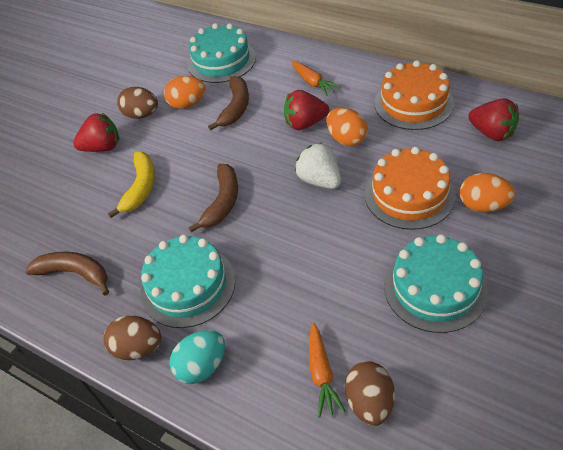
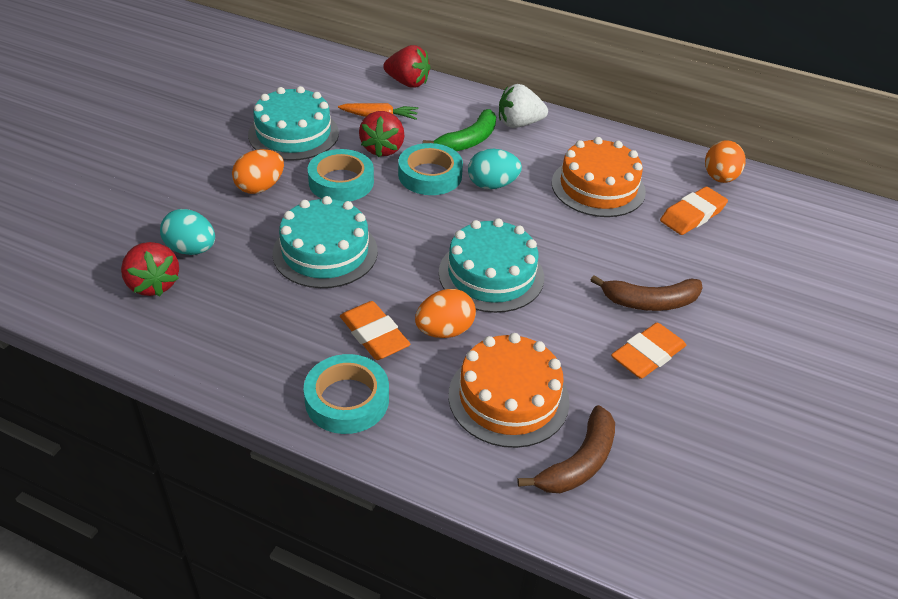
brown banana: [25,252,109,296] [189,164,238,232] [208,76,249,131] = 3 -> [518,405,615,493] [590,275,702,311] = 2
brown egg: [104,316,162,360] [117,87,158,119] [345,361,395,426] = 3 -> none = 0
green banana: none = 0 -> [423,109,496,151] = 1
orange carrot: [291,60,340,96] [309,322,346,418] = 2 -> [338,103,419,120] = 1
orange eraser: none = 0 -> [340,301,410,360] [611,323,686,379] [660,187,728,235] = 3
turquoise egg: [169,330,225,384] = 1 -> [160,209,215,255] [468,149,522,189] = 2
turquoise tape: none = 0 -> [304,354,389,434] [308,149,374,202] [398,143,463,195] = 3
yellow banana: [108,152,155,218] = 1 -> none = 0

